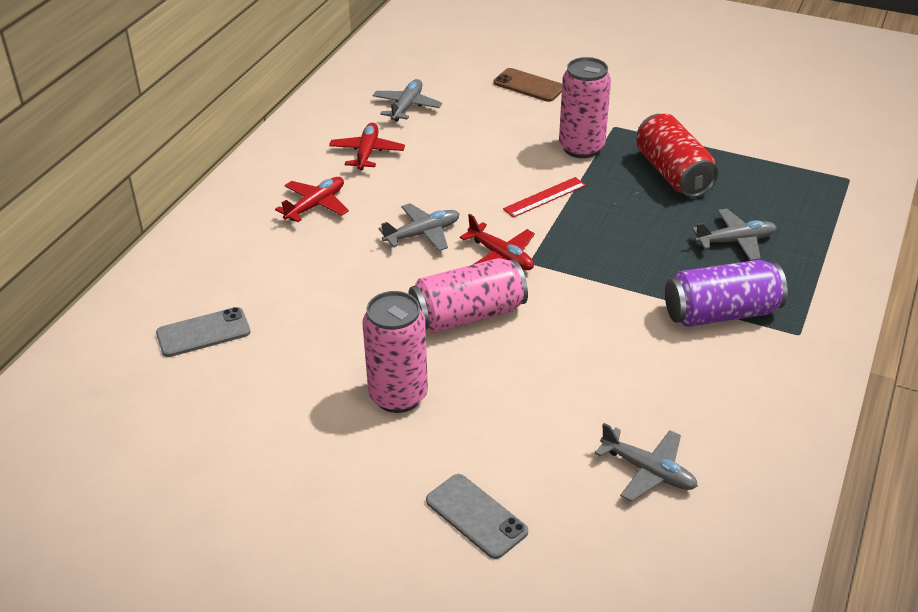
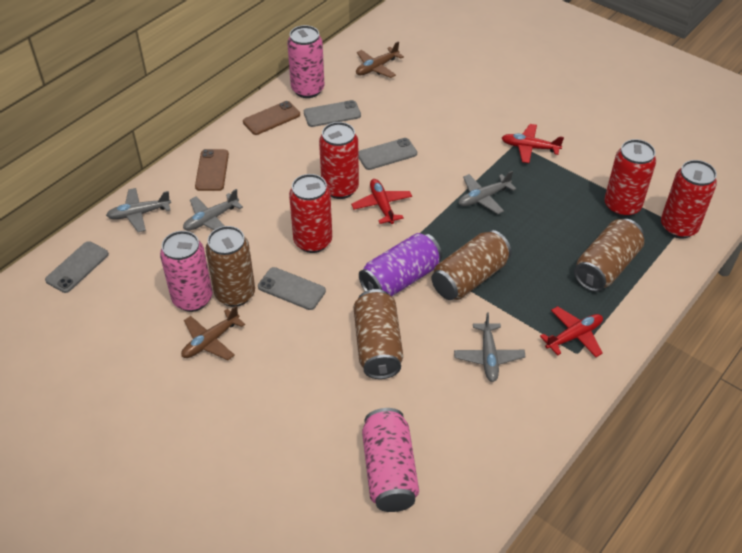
brown can: none = 0 -> [206,226,255,307] [354,289,403,379] [431,230,512,300] [574,219,644,292] = 4
brown phone: [494,68,562,102] = 1 -> [195,149,229,191] [243,101,300,135] = 2
brown plane: none = 0 -> [181,305,245,360] [356,41,404,78] = 2
grey phone: [156,307,251,357] [426,474,528,559] = 2 -> [45,241,109,293] [258,267,326,310] [304,100,361,127] [358,138,417,170] = 4
red can: [636,114,718,197] = 1 -> [289,174,332,253] [319,122,359,199] [604,139,656,217] [661,160,717,239] = 4
red ruler: [503,177,586,218] = 1 -> none = 0

